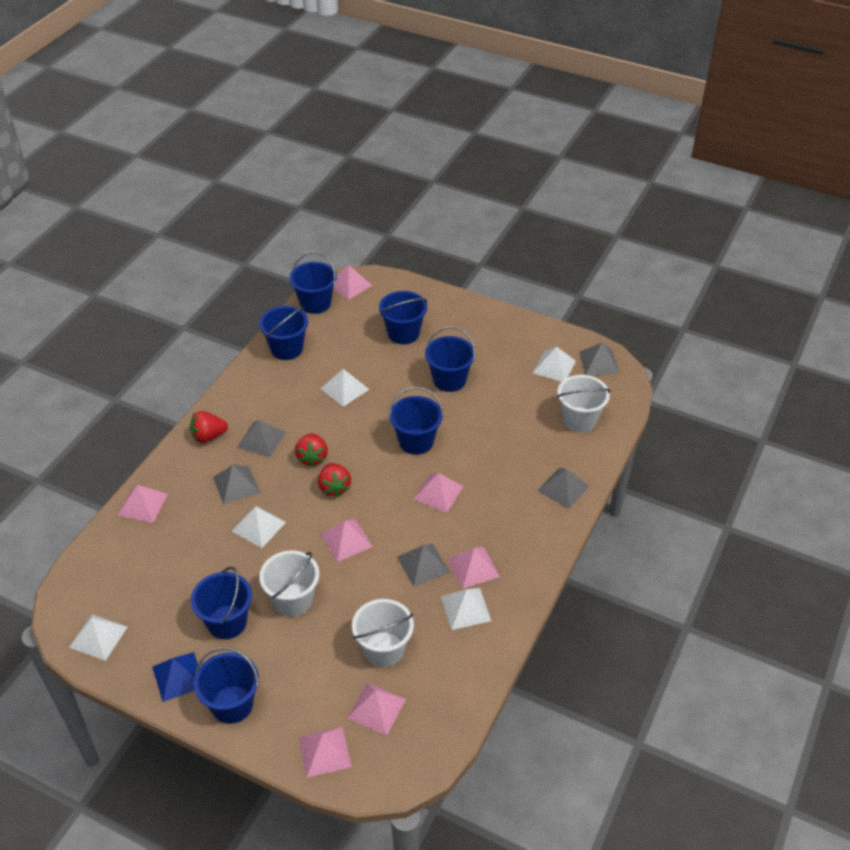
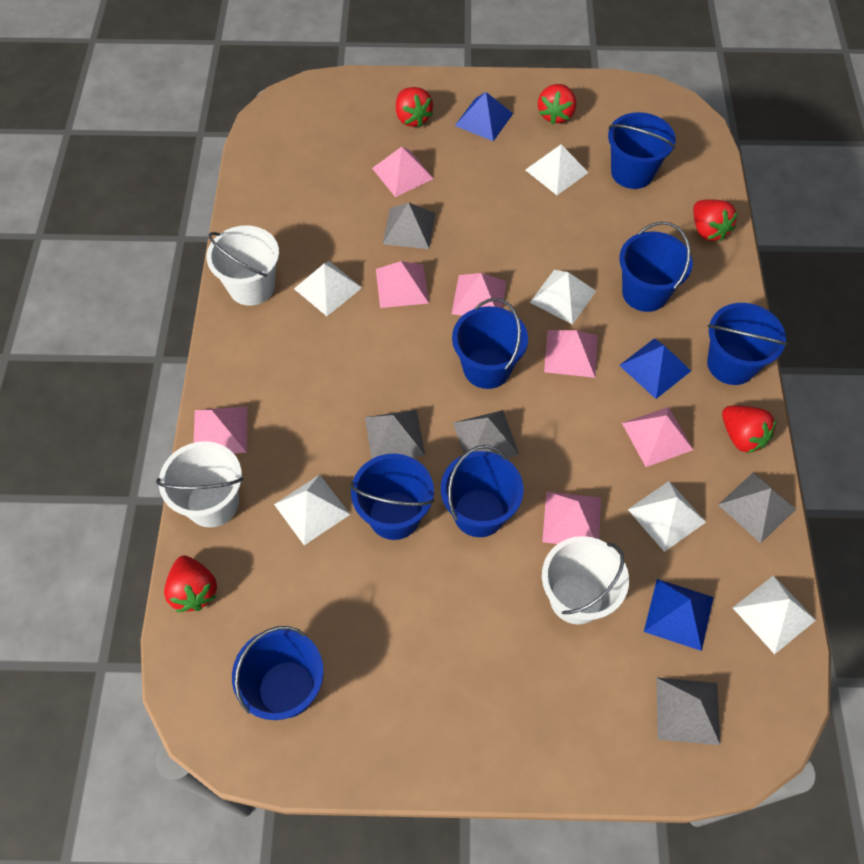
blue pyramid: [152,652,198,702] = 1 -> [455,92,513,141] [619,338,691,399] [644,579,714,651] = 3
red strawberry: [190,411,228,443] [295,433,328,467] [318,463,351,497] = 3 -> [164,556,217,612] [396,87,433,127] [538,84,576,125] [693,199,738,241] [722,405,776,453] = 5
white pyramid: [69,614,127,661] [232,506,286,548] [320,369,369,407] [441,588,491,630] [533,347,576,382] = 5 -> [274,475,350,545] [294,261,362,316] [525,145,589,195] [530,270,596,325] [628,481,706,552] [733,575,816,654] = 6

